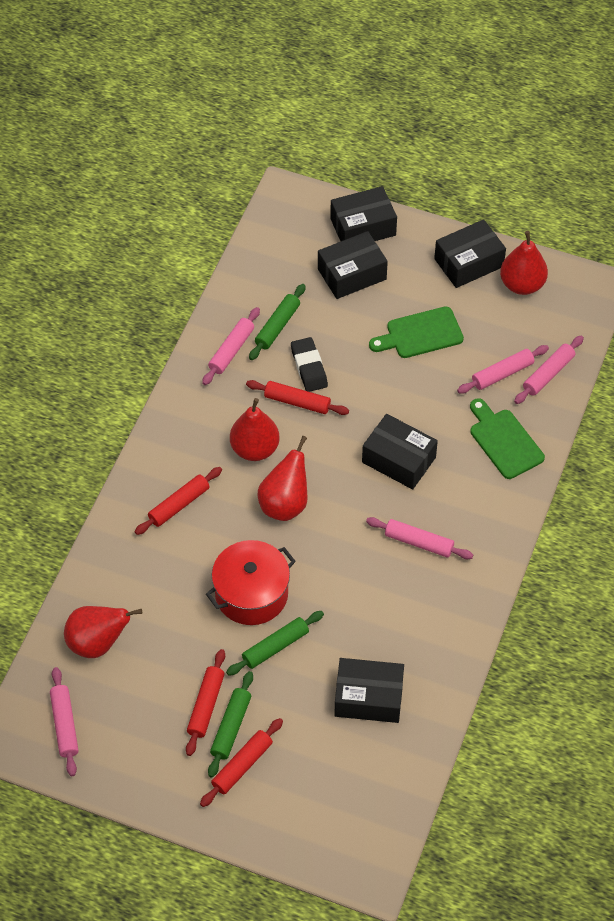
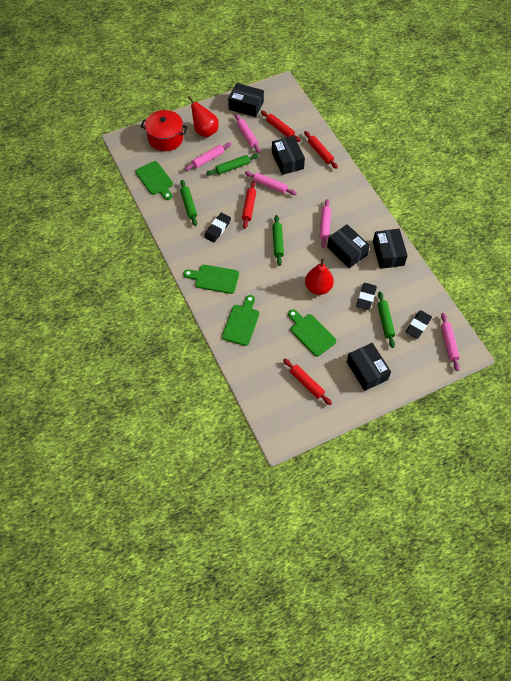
black eraser: [291,337,328,392] = 1 -> [204,213,231,242] [356,283,377,310] [406,310,432,339] = 3
green cutting board: [369,307,464,358] [470,398,545,479] = 2 -> [135,161,173,200] [184,265,239,294] [222,295,259,346] [288,309,336,356] = 4
green rolling pin: [208,671,253,778] [226,611,324,676] [249,284,306,360] = 3 -> [180,180,197,226] [206,154,259,176] [272,215,284,266] [377,292,395,348] = 4
red pear: [64,606,142,658] [230,398,279,461] [258,436,308,521] [500,231,548,295] = 4 -> [188,96,218,137] [305,258,334,295] = 2

